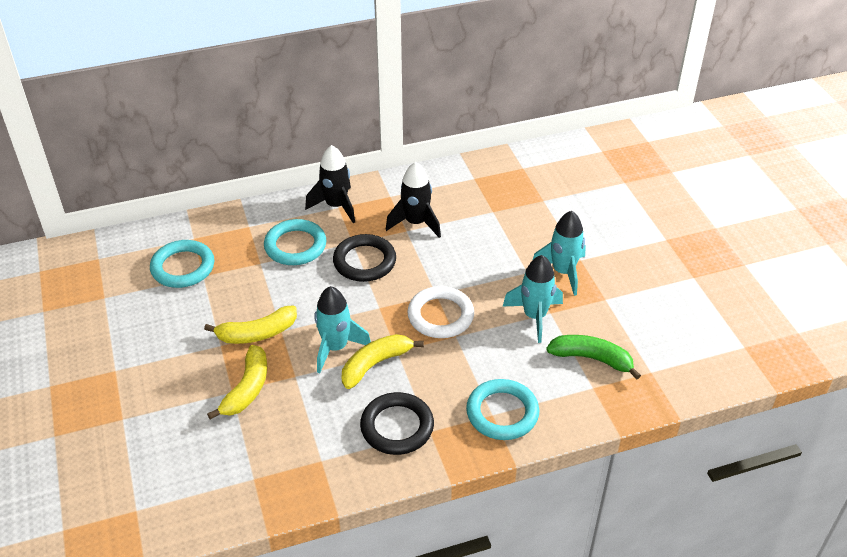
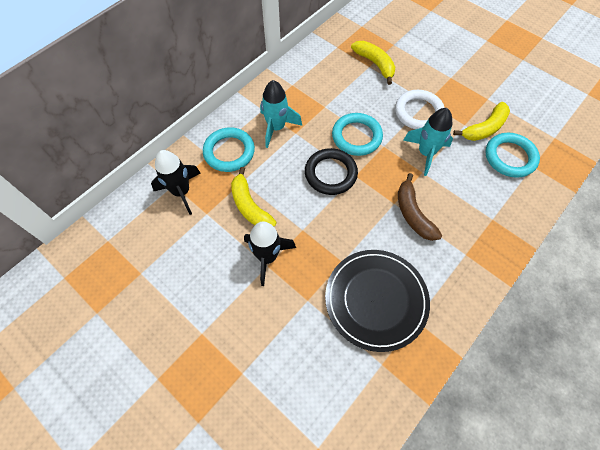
black plate: none = 0 -> [325,250,430,352] = 1
black ring: [333,234,396,282] [360,392,434,455] = 2 -> [305,148,358,195] = 1
brown banana: none = 0 -> [398,173,442,241] = 1
green banana: [546,335,641,380] = 1 -> none = 0
turquoise rocket: [314,286,371,373] [502,255,563,343] [533,211,586,296] = 3 -> [260,80,302,148] [403,108,453,176] = 2

